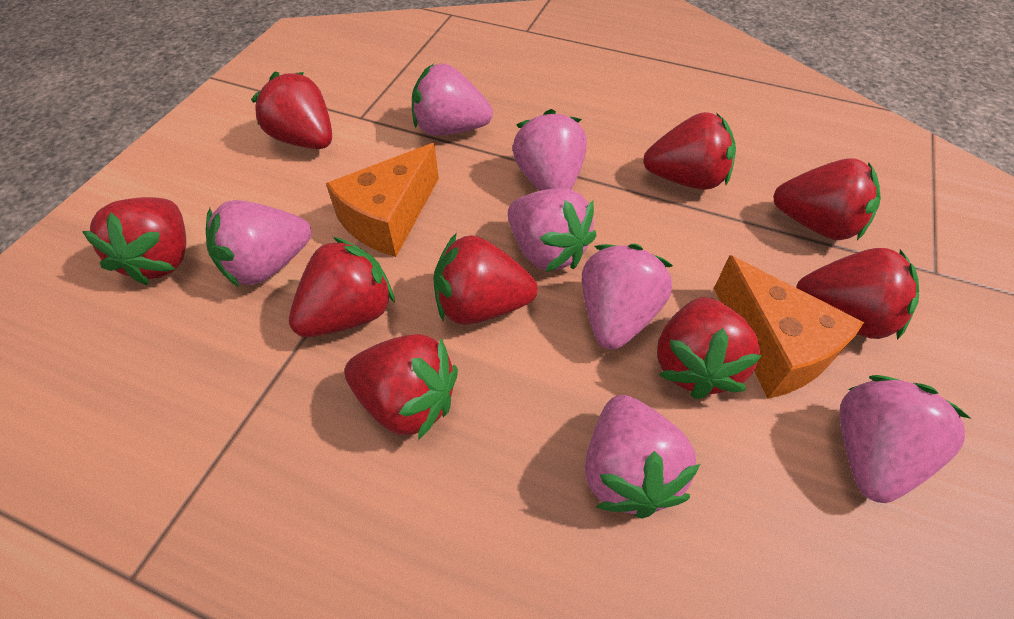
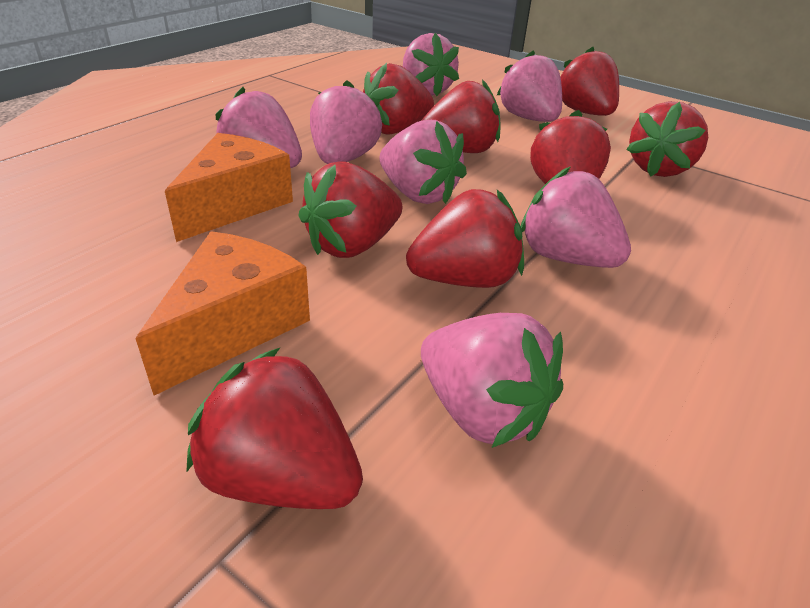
red strawberry: [82,197,186,285] [251,71,332,149] [289,237,395,337] [344,334,458,440] [433,233,538,325] [643,112,736,190] [657,297,762,399] [773,158,881,240] [796,248,919,340] = 9 -> [186,347,363,509] [298,161,403,258] [363,63,434,135] [406,189,524,288] [421,79,501,153] [530,110,611,184] [560,47,619,116] [626,101,708,177] = 8

